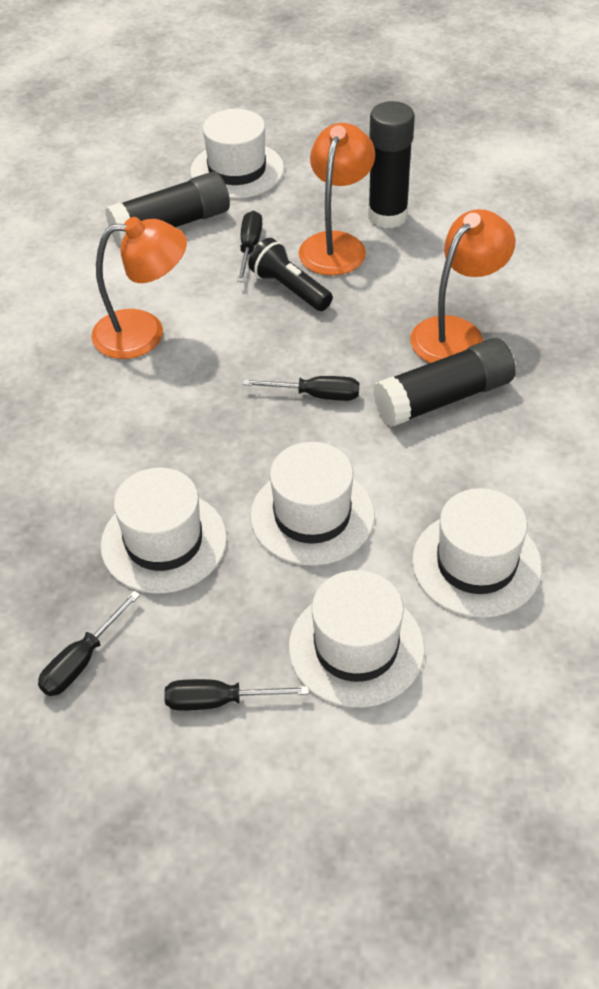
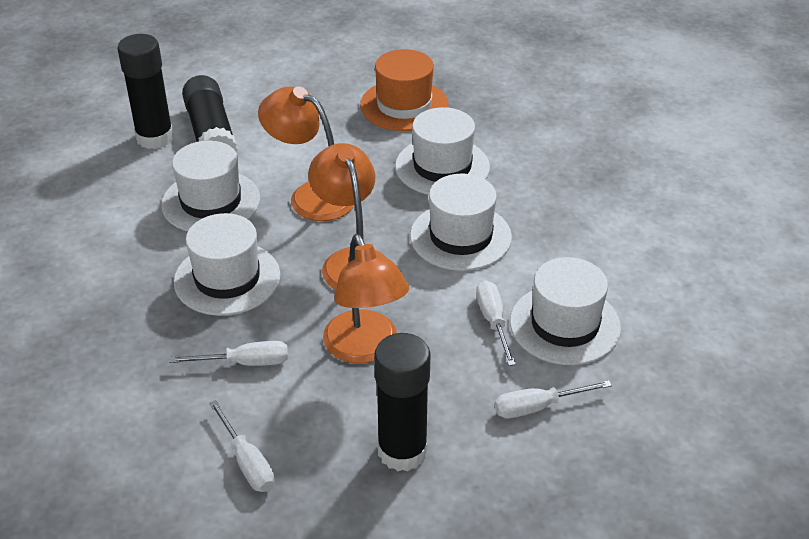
black flashlight: [248,238,333,311] = 1 -> none = 0
black screwdriver: [38,591,140,696] [164,679,309,711] [237,211,262,282] [243,376,359,401] = 4 -> none = 0
orange hat: none = 0 -> [360,49,449,131] = 1
white screwdriver: none = 0 -> [169,341,288,366] [209,400,275,492] [476,280,516,366] [495,380,612,418] = 4

